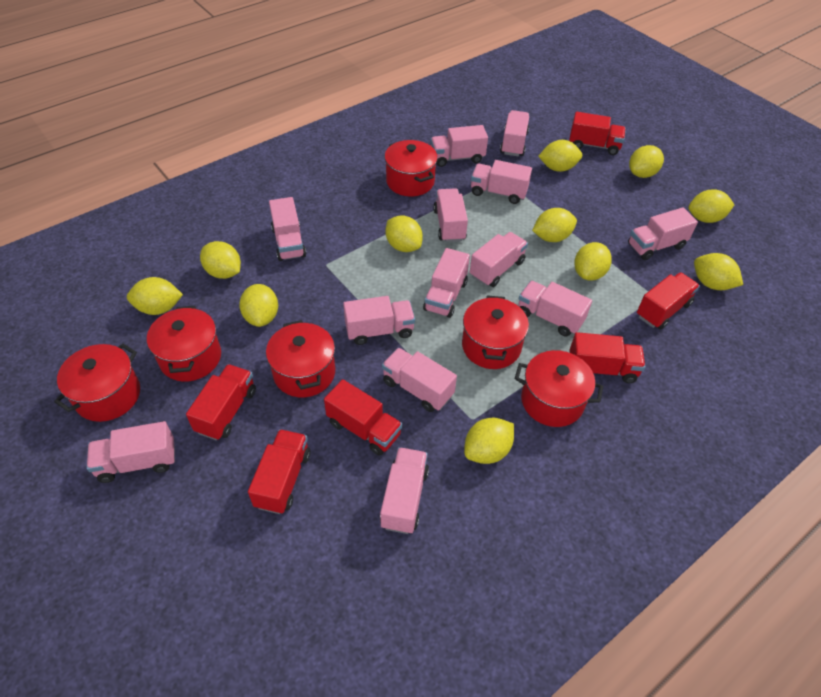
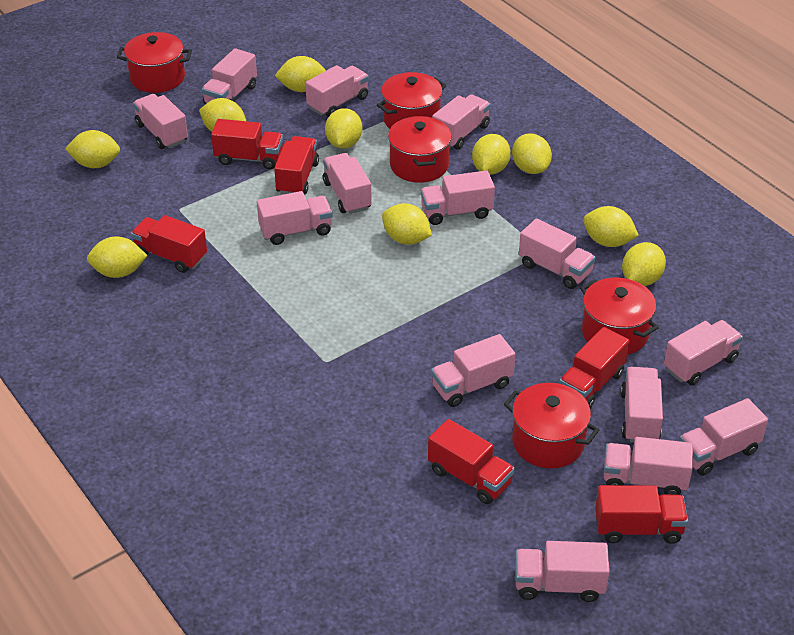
pink truck: [86,421,175,483] [269,197,306,261] [343,296,415,345] [380,447,429,534] [382,348,457,412] [423,248,470,318] [430,125,488,167] [433,188,468,242] [470,232,528,287] [471,160,532,204] [500,110,529,156] [518,281,592,337] [628,207,698,260] = 13 -> [133,94,188,149] [202,48,257,104] [257,191,333,245] [306,65,369,117] [323,153,372,214] [421,170,495,225] [431,334,515,407] [432,94,491,150] [515,541,610,602] [519,218,596,289] [604,437,693,495] [621,367,663,443] [664,320,743,385] [679,398,768,476] = 14
red pot: [54,343,140,422] [147,306,221,381] [266,320,335,397] [385,140,438,196] [462,295,529,369] [514,350,603,427] = 6 -> [117,32,192,93] [377,72,446,129] [388,116,452,183] [504,383,599,469] [580,278,659,355] = 5
yellow lemon: [127,277,183,315] [200,241,241,279] [239,284,278,327] [385,215,423,252] [464,417,514,464] [532,208,577,242] [538,140,582,172] [574,242,612,281] [629,145,664,178] [688,189,734,223] [694,253,743,290] = 11 -> [65,130,120,168] [87,237,148,278] [199,98,246,132] [275,56,326,92] [325,108,362,148] [382,203,432,245] [472,134,511,175] [512,133,552,174] [583,206,639,247] [622,242,666,286] = 10

